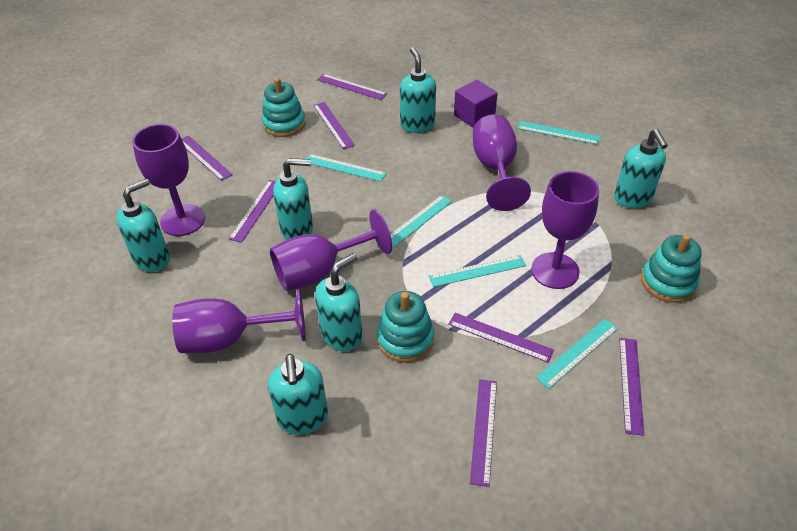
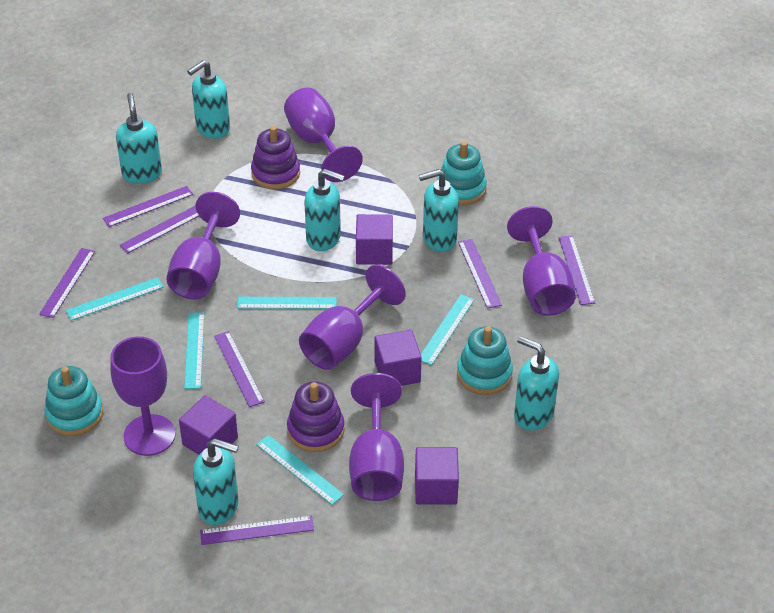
purple cube: [454,80,498,128] = 1 -> [179,395,238,455] [356,214,393,265] [375,330,422,386] [415,447,459,505] = 4
purple goblet: [132,124,205,236] [172,289,305,353] [270,209,392,291] [473,114,531,211] [531,171,599,289] = 5 -> [110,336,176,456] [166,192,240,299] [284,88,363,182] [299,265,406,370] [349,373,404,501] [507,206,576,316] = 6
purple stacking toy: none = 0 -> [251,126,300,190] [287,382,345,452] = 2

